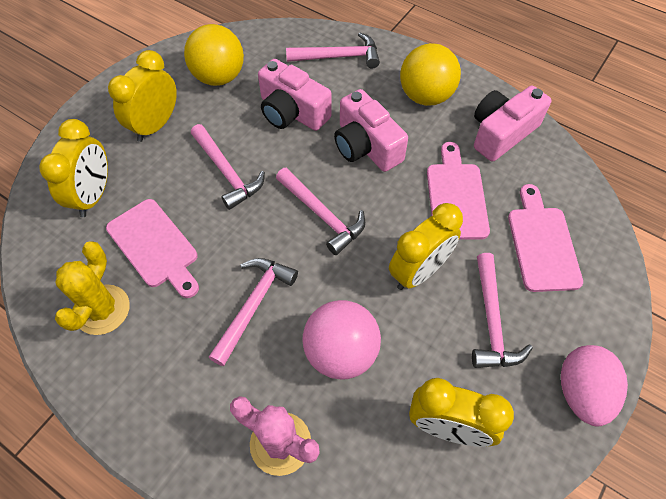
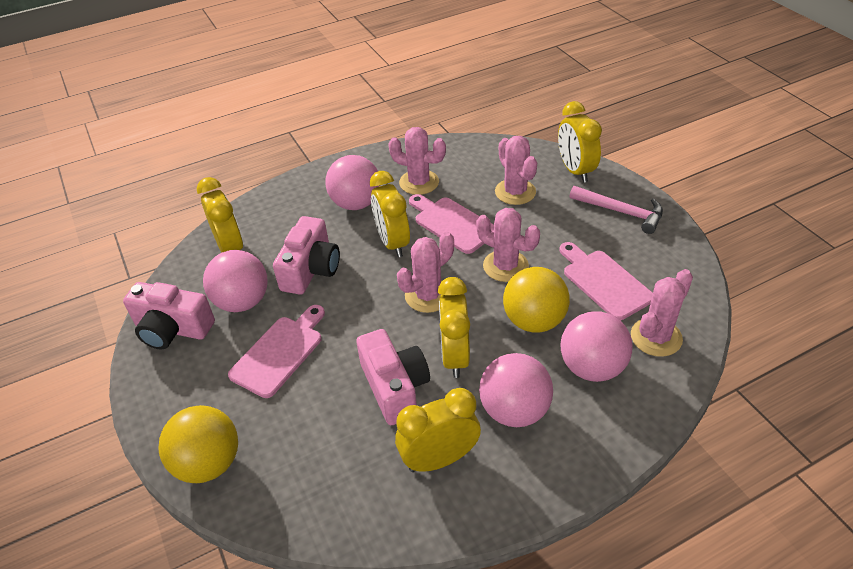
pink ball: [303,300,381,380] = 1 -> [203,250,268,312] [325,155,381,210] [479,353,553,427] [561,312,633,382] = 4
pink cactus: [230,396,320,476] = 1 -> [388,127,446,195] [397,232,454,313] [476,208,540,282] [495,136,537,205] [631,269,693,357] = 5
pink egg: [561,345,628,426] = 1 -> none = 0
pink hammer: [191,124,265,210] [209,258,298,366] [276,168,365,255] [286,33,380,68] [472,253,533,368] = 5 -> [570,186,663,234] = 1
yellow cactus: [55,241,130,335] = 1 -> none = 0
yellow clock: [39,119,108,217] [108,50,177,142] [389,203,463,290] [409,378,514,447] = 4 -> [197,177,243,252] [370,171,410,257] [395,388,481,472] [438,277,470,378] [558,101,602,183] = 5

